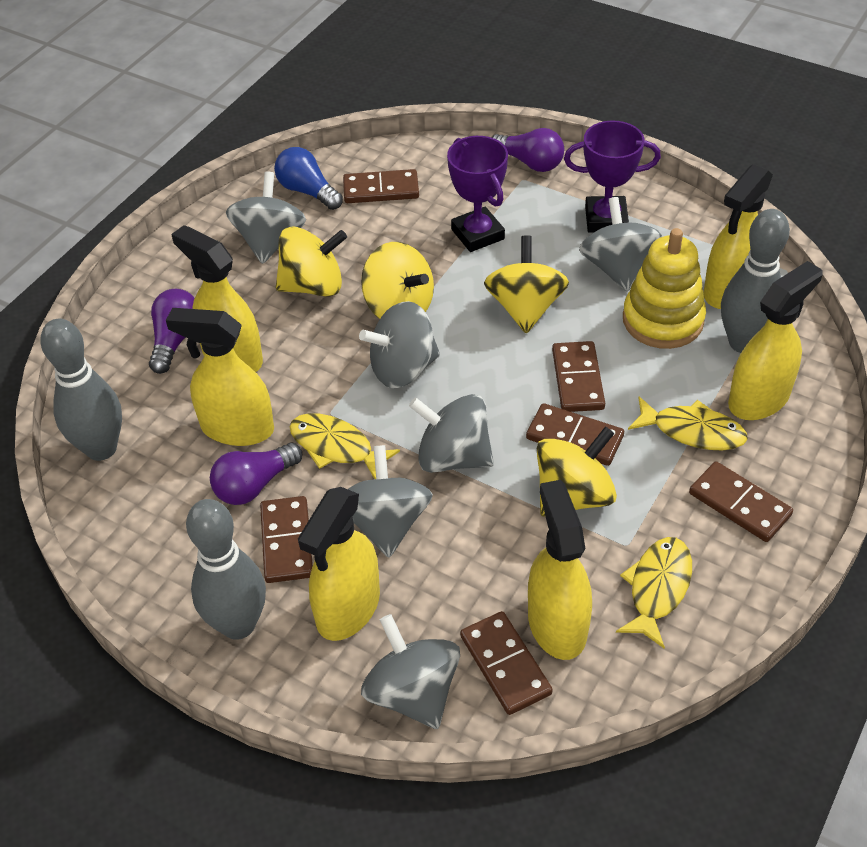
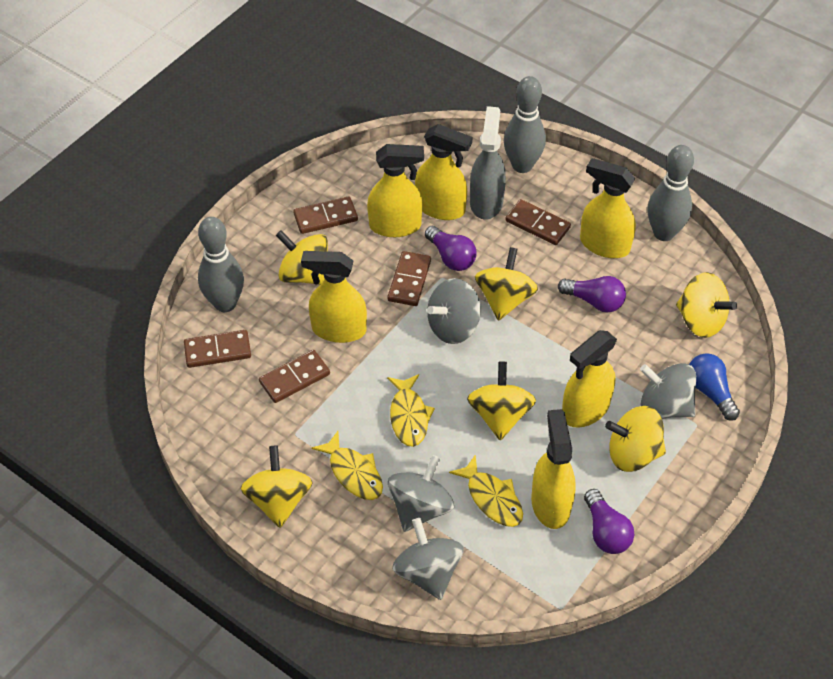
brown domino: [260,496,313,583] [343,169,419,203] [460,611,553,715] [526,403,624,466] [552,341,605,412] [689,461,793,542] = 6 -> [184,330,251,368] [259,350,330,403] [293,196,358,234] [387,251,431,306] [505,199,571,245] = 5
grey spinning top: [226,171,306,264] [348,445,433,558] [359,301,440,388] [361,614,460,729] [409,394,494,473] [579,197,662,292] = 6 -> [388,455,454,532] [392,518,464,600] [427,278,481,344] [640,363,696,419] = 4
grey spray bottle: none = 0 -> [470,106,506,220] = 1
purple trophy: [447,136,508,252] [564,121,661,233] = 2 -> none = 0
yellow spinning top: [276,226,347,297] [361,242,434,319] [484,235,569,333] [537,426,617,517] = 4 -> [241,445,313,528] [276,230,328,285] [467,362,536,440] [475,247,538,321] [605,406,666,472] [676,272,737,338] = 6
yellow stacking toy: [623,228,706,349] = 1 -> none = 0

